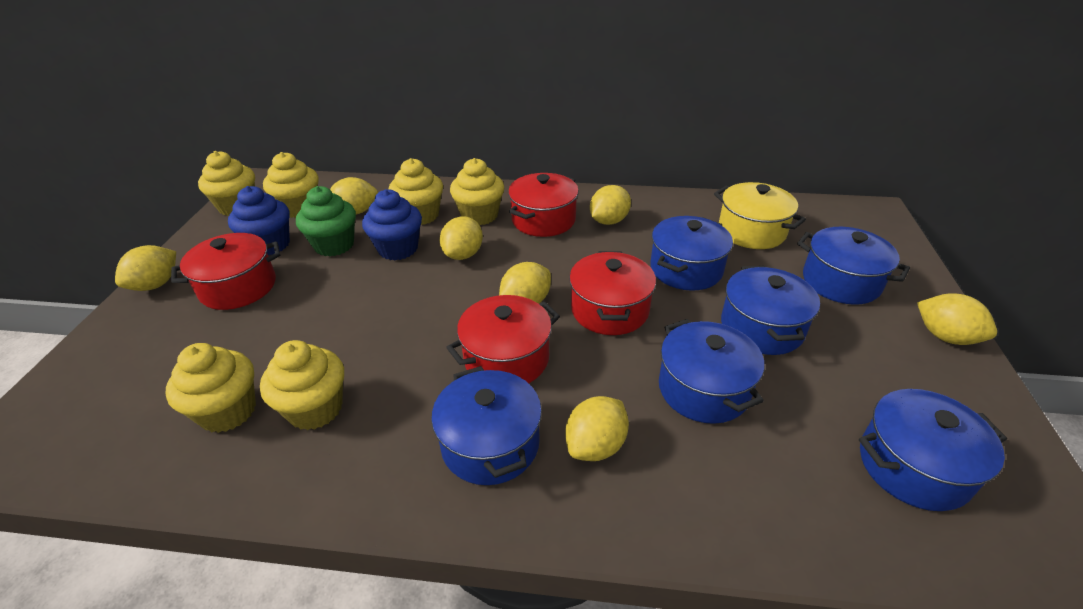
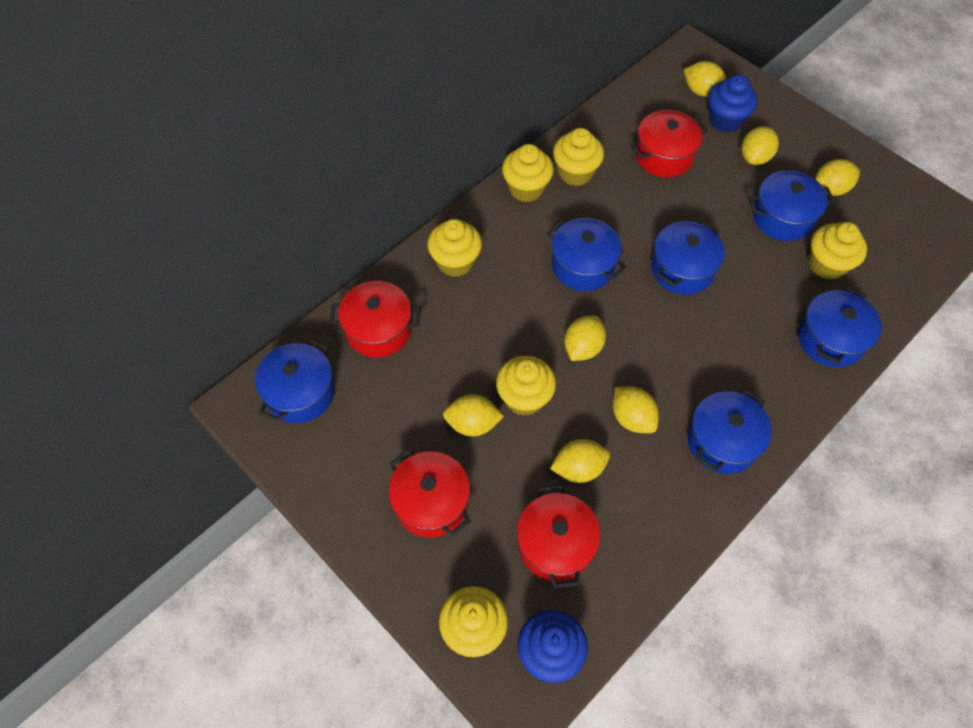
green cupcake: [296,186,356,257] = 1 -> none = 0
yellow pot: [714,182,806,249] = 1 -> none = 0

